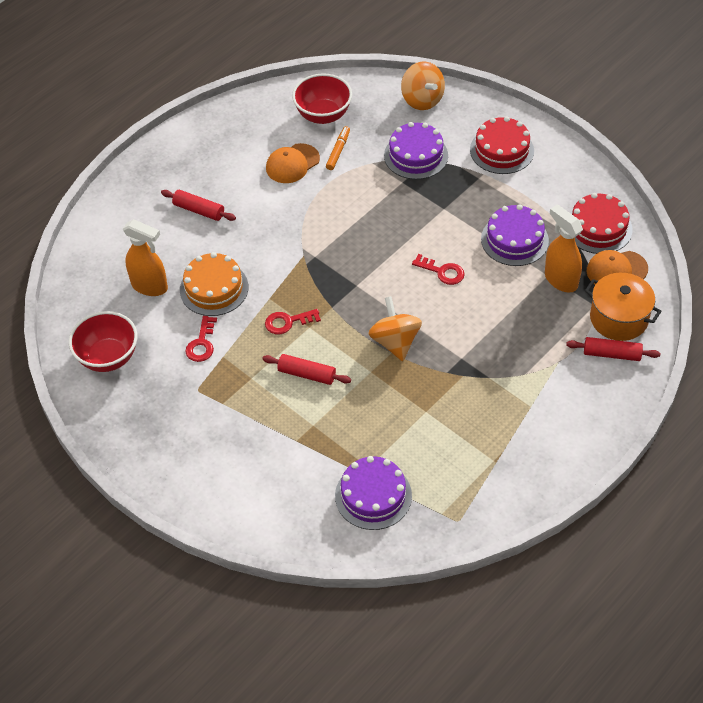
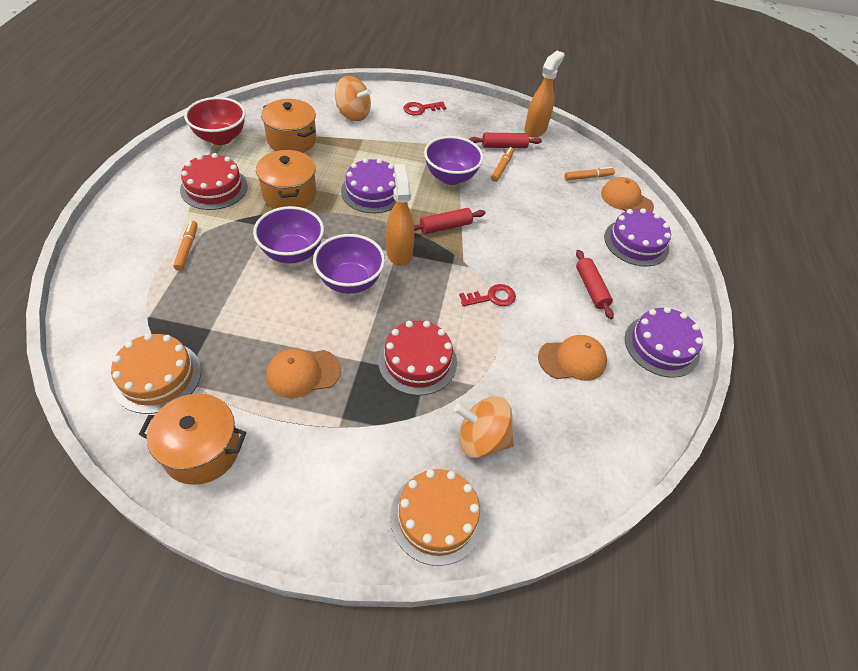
orange cake: [180,252,248,316] = 1 -> [111,333,201,414] [390,469,484,566] = 2
orange cap: [266,143,320,183] [587,250,648,285] = 2 -> [266,349,341,398] [538,335,607,381] [601,177,654,212] = 3
orange marker: [326,126,350,170] = 1 -> [173,221,198,271] [491,147,514,182] [565,167,615,180] = 3
orange pot: [585,273,662,341] = 1 -> [139,393,246,485] [256,150,316,209] [261,99,316,153] = 3
purple bowl: none = 0 -> [253,206,324,264] [313,234,385,294] [424,136,483,185] = 3
red bowl: [69,311,138,372] [292,74,352,124] = 2 -> [184,97,245,145] = 1
red key: [185,316,217,362] [265,309,321,334] [412,254,465,285] = 3 -> [403,102,446,115] [459,284,516,306] = 2

